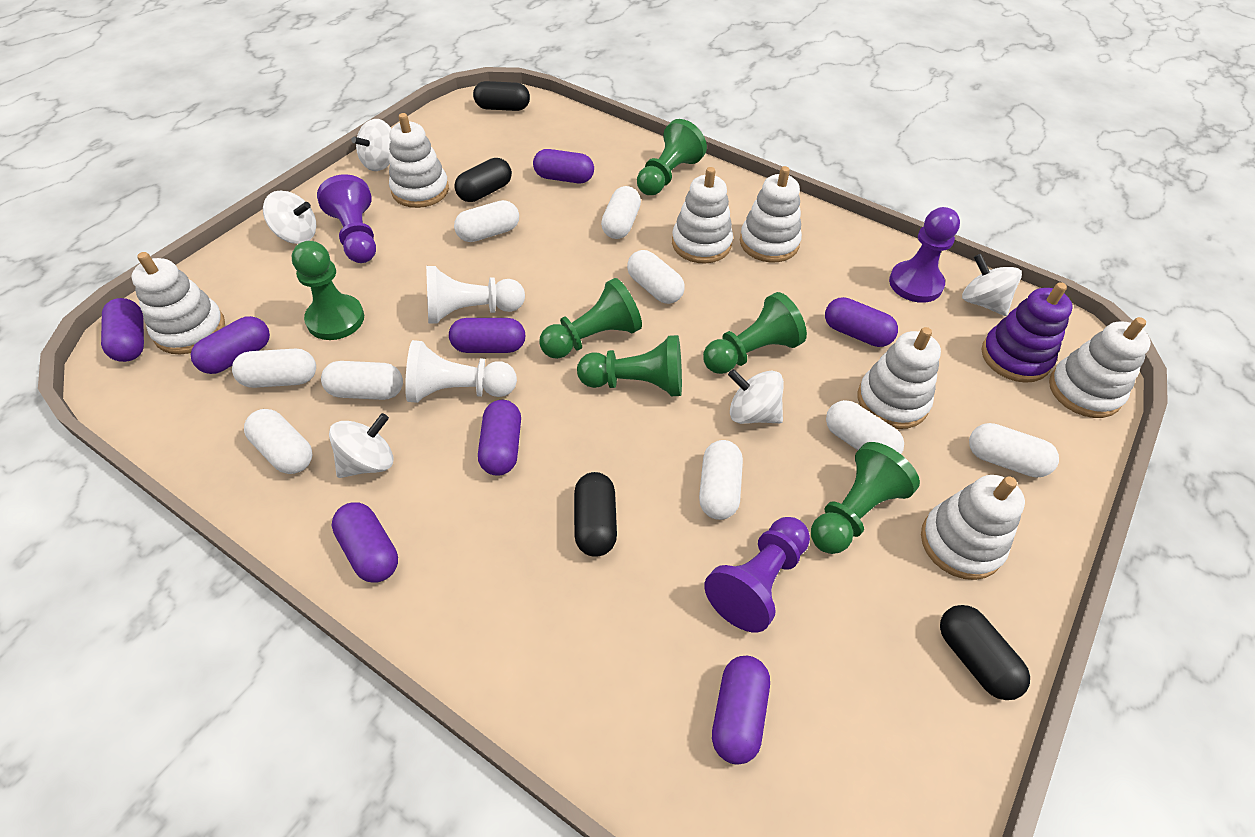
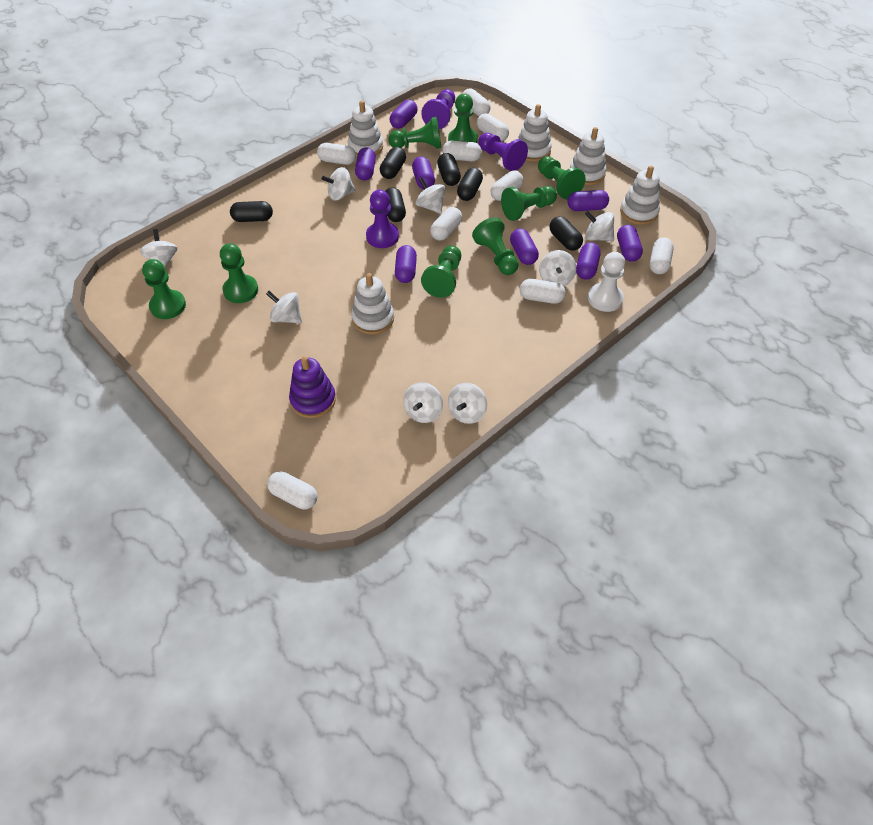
black capsule: [454,158,512,202] [473,81,530,111] [574,472,617,557] [940,605,1030,700] = 4 -> [230,201,273,222] [380,147,406,179] [385,187,406,222] [437,153,461,186] [457,168,483,201] [549,216,583,251] = 6
green pawn: [292,241,364,340] [539,278,642,359] [577,335,682,396] [637,119,707,195] [703,292,807,374] [811,442,920,554] = 6 -> [142,259,186,319] [220,243,258,303] [389,117,441,149] [421,246,461,298] [448,94,478,143] [472,217,518,275] [501,186,557,221] [538,156,586,199] = 8
white pawn: [405,340,517,403] [426,266,525,324] = 2 -> [588,252,625,312] = 1
white spinning top: [263,191,316,244] [329,413,393,478] [352,119,391,171] [728,369,784,424] [962,254,1022,316] = 5 -> [140,229,177,268] [266,291,302,323] [322,167,355,201] [403,382,443,423] [415,177,445,214] [448,383,487,424] [539,250,576,286] [585,211,614,241] = 8
white stacking toy: [131,252,225,355] [389,113,449,208] [672,167,733,264] [740,166,802,262] [858,327,941,429] [921,475,1025,580] [1049,317,1151,418] = 7 -> [348,100,383,157] [351,273,394,335] [518,104,552,162] [570,127,606,185] [620,166,660,225] = 5

